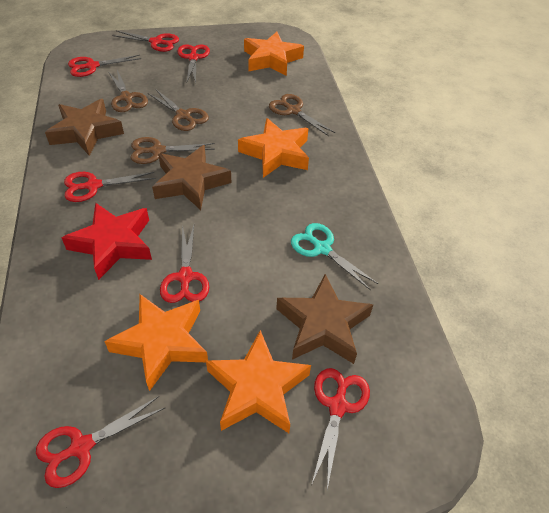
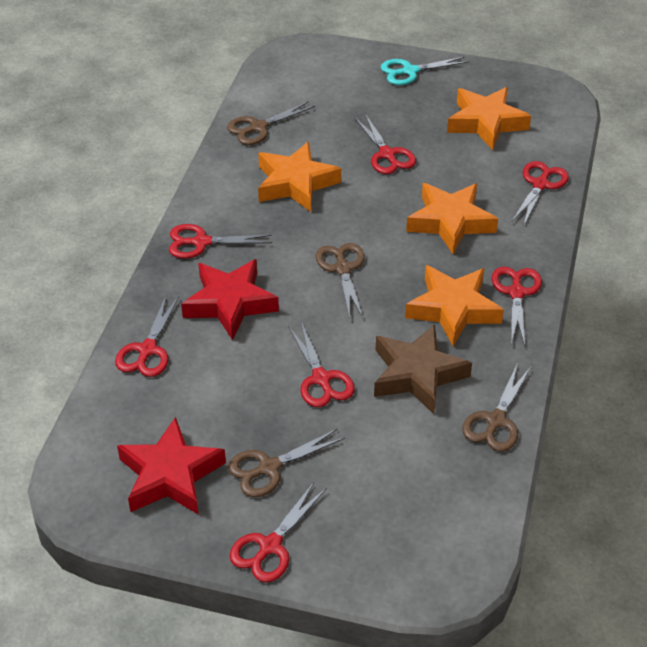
brown star: [45,99,124,156] [152,145,232,210] [276,274,373,364] = 3 -> [374,325,472,414] = 1
red star: [62,202,152,280] = 1 -> [117,417,226,515] [181,259,279,340] = 2

